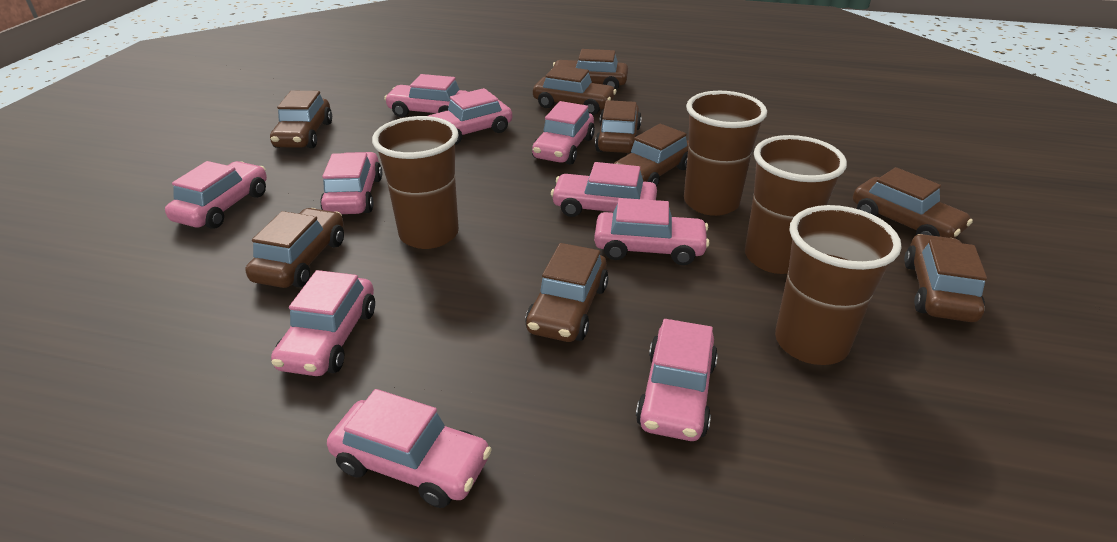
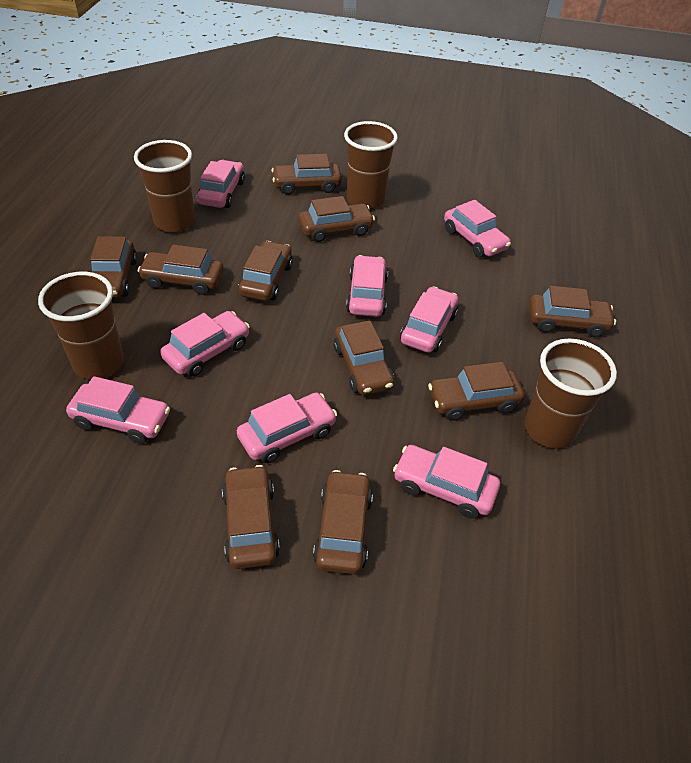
brown car: [246,208,344,288] [270,91,332,148] [525,243,608,342] [533,65,616,115] [553,49,628,90] [595,100,642,153] [614,124,689,187] [853,167,973,238] [904,234,987,322] = 9 -> [90,236,137,298] [138,245,224,295] [222,465,280,569] [238,241,293,301] [271,154,342,195] [299,196,375,242] [313,470,373,574] [334,321,394,395] [428,362,525,421] [529,286,616,337] = 10
pink car: [165,161,267,229] [271,270,375,376] [320,152,382,214] [327,389,492,508] [384,74,468,117] [428,88,512,145] [532,101,595,165] [551,162,657,217] [594,198,710,265] [636,319,718,441] = 10 -> [66,376,170,444] [160,311,250,377] [197,160,245,208] [237,392,337,463] [346,255,388,317] [393,445,500,519] [400,286,458,353] [444,200,511,257] = 8

